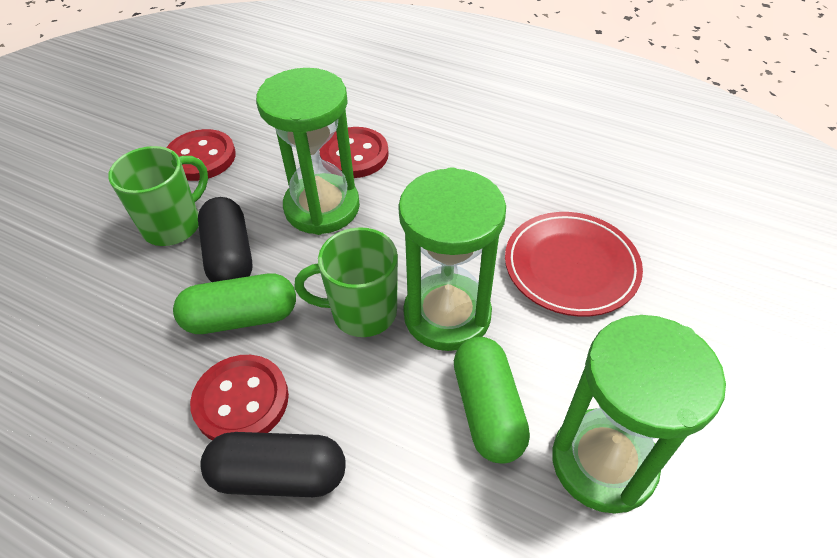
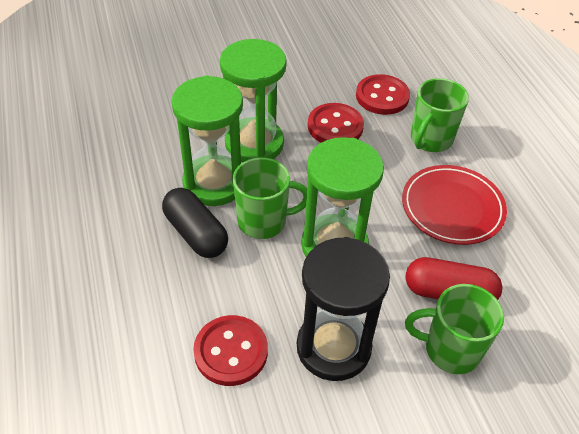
black capsule: [198,197,252,282] [200,432,346,497] = 2 -> [162,188,228,258] = 1
black hourglass: none = 0 -> [297,237,390,381] = 1
green capsule: [173,273,296,334] [454,337,530,464] = 2 -> none = 0
green mug: [108,146,208,246] [294,227,398,337] = 2 -> [233,157,307,239] [405,284,504,374] [411,78,469,152] = 3
red capsule: none = 0 -> [406,257,502,300] = 1

